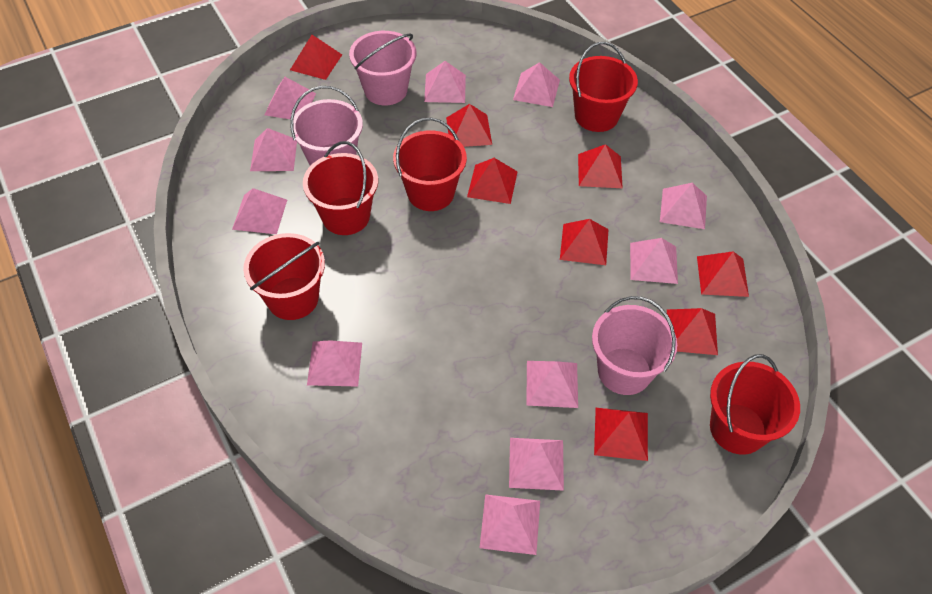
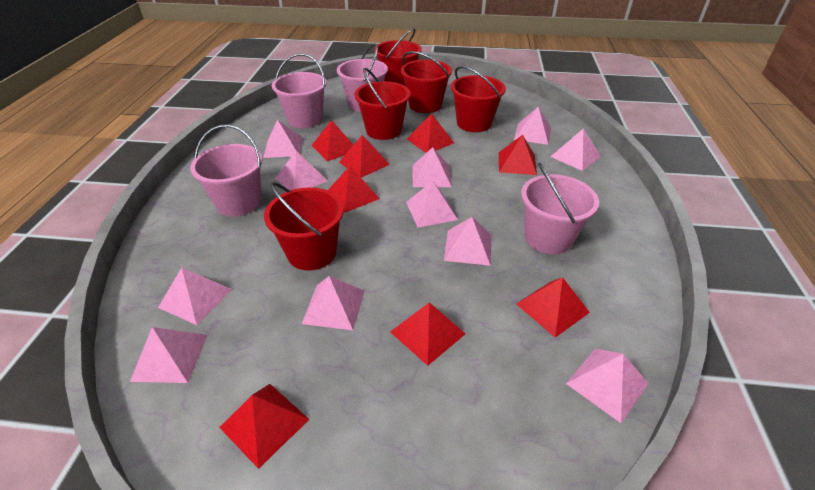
pink bucket: [290,86,363,166] [349,31,417,106] [592,296,677,395] = 3 -> [190,125,262,217] [272,54,326,128] [337,43,388,112] [521,163,599,254] = 4

